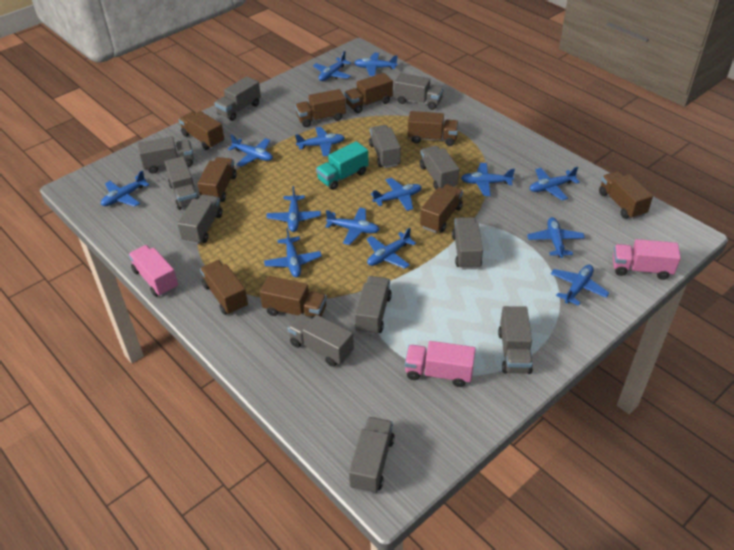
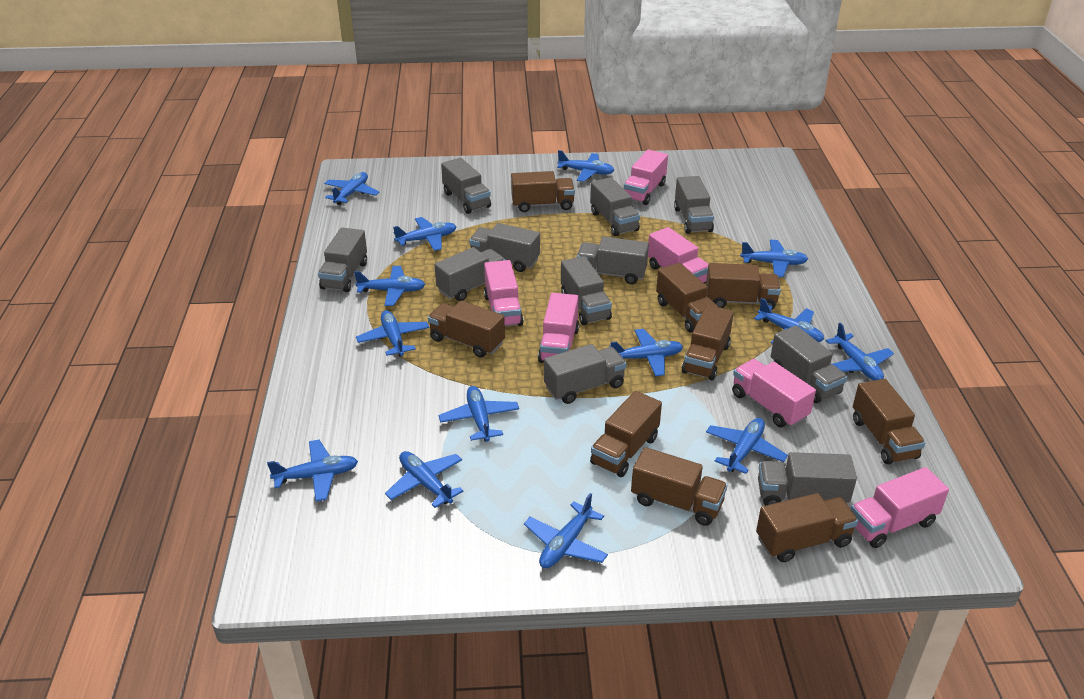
grey truck: [138,136,194,174] [165,156,199,210] [177,194,222,245] [214,76,261,121] [288,314,354,367] [349,417,395,494] [355,276,392,335] [369,125,401,168] [394,73,444,110] [420,146,459,190] [452,217,483,269] [498,306,533,374] = 12 -> [318,228,367,292] [435,247,506,301] [441,158,491,214] [469,223,540,272] [544,344,627,404] [561,256,612,325] [577,237,649,284] [590,177,640,236] [674,176,714,234] [758,452,857,506] [771,325,847,403] = 11
pink truck: [128,245,178,297] [405,341,476,387] [613,239,681,280] = 3 -> [484,260,524,326] [538,293,579,363] [624,149,668,205] [648,227,708,284] [732,359,816,427] [851,467,949,548] = 6
turquoise truck: [316,141,369,190] = 1 -> none = 0

